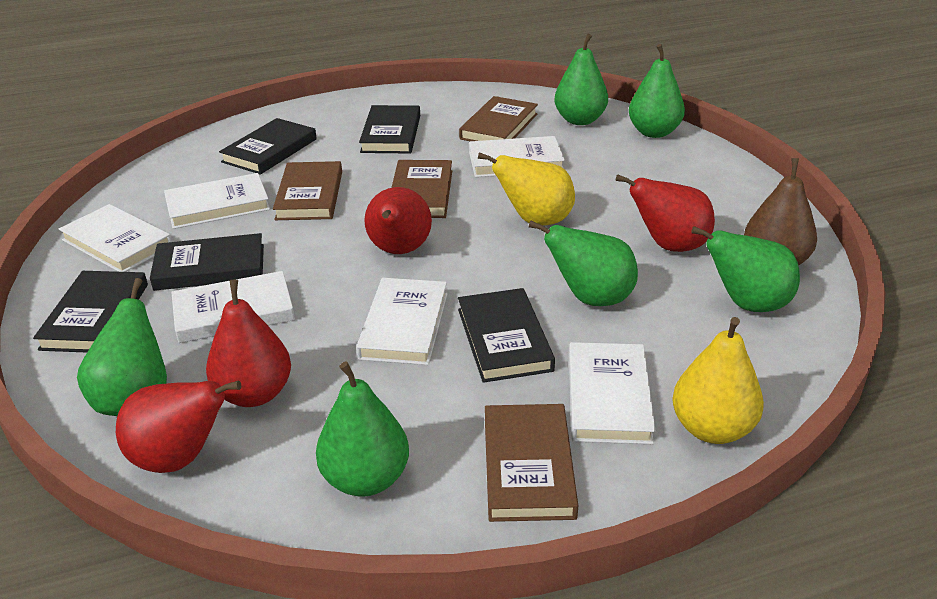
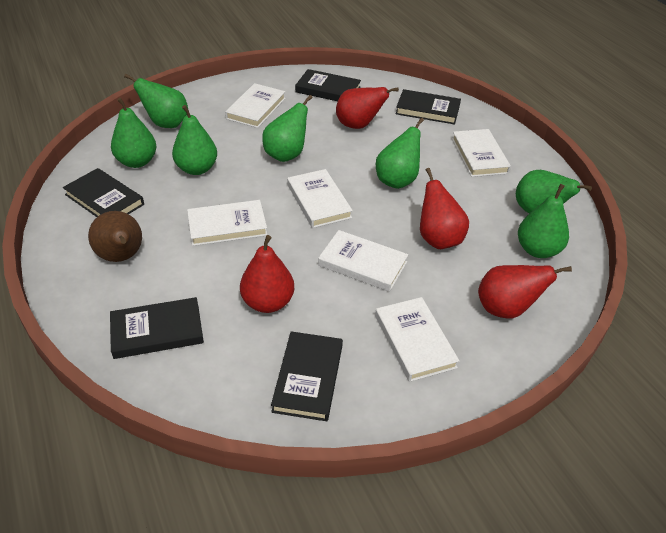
brown book: [273,161,342,220] [391,160,452,218] [459,96,538,141] [485,404,578,522] = 4 -> none = 0
green pear: [77,278,167,416] [316,361,409,497] [529,220,638,306] [555,34,608,125] [629,44,685,138] [691,226,800,312] = 6 -> [111,98,156,168] [124,74,188,128] [172,105,217,175] [262,95,313,162] [376,118,424,189] [516,170,592,214] [518,184,569,258] = 7
yellow pear: [478,152,575,225] [672,317,764,444] = 2 -> none = 0

